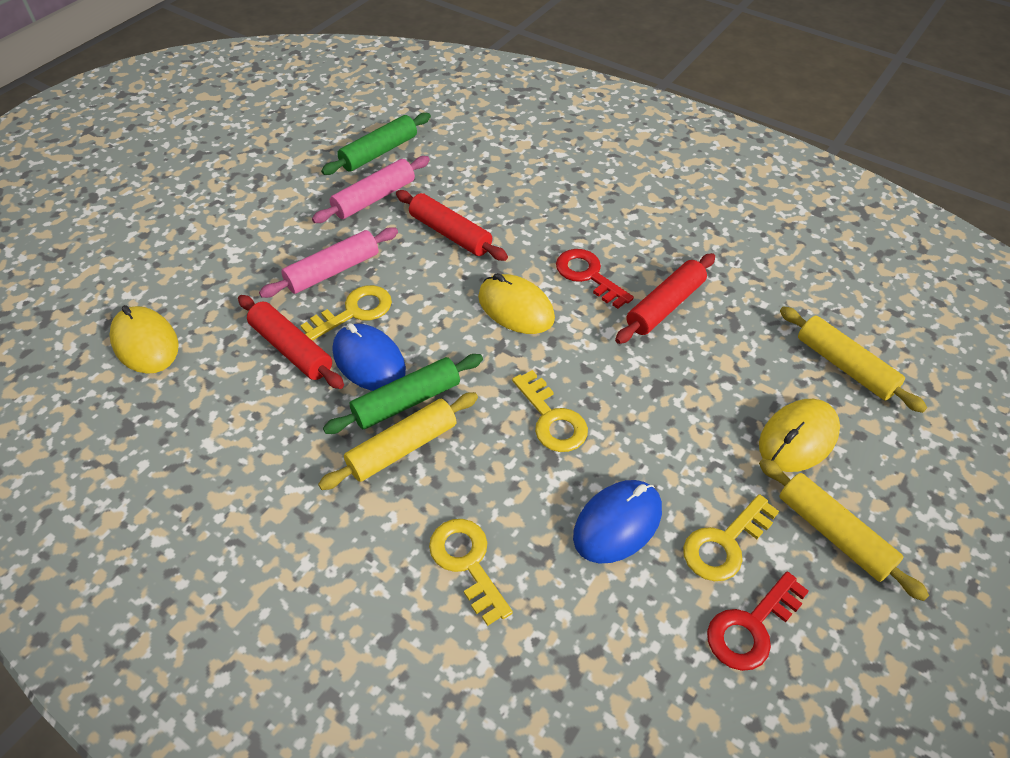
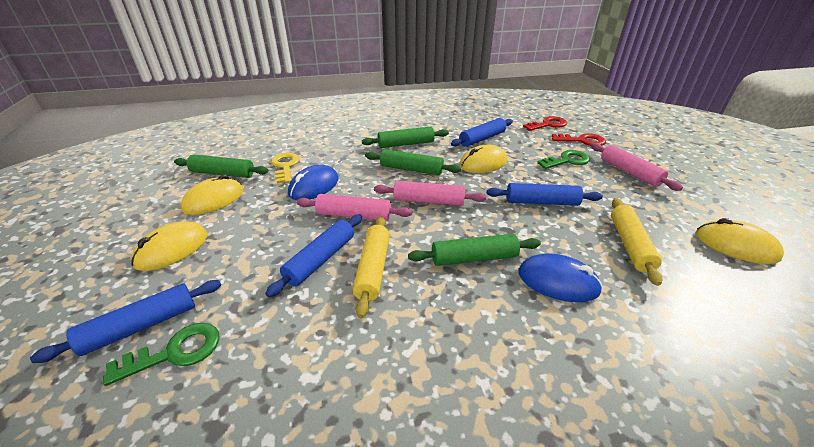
blue rolling pin: none = 0 -> [30,280,221,363] [265,214,362,297] [451,118,513,147] [487,183,603,206] = 4
green key: none = 0 -> [103,323,219,386] [537,150,590,169] = 2
green rolling pin: [321,112,431,175] [323,354,483,434] = 2 -> [174,155,269,178] [362,126,449,148] [365,149,461,175] [408,234,541,266] = 4
pink rolling pin: [259,227,398,298] [312,156,430,223] = 2 -> [296,194,412,221] [374,181,487,206] [591,143,683,191] = 3
red rolling pin: [238,295,344,389] [396,190,508,261] [615,253,715,344] = 3 -> none = 0
yellow key: [300,285,392,341] [429,519,513,626] [512,370,588,452] [683,494,779,581] = 4 -> [271,153,300,184] = 1
yellow mouse: [109,305,179,374] [478,273,555,334] [759,399,840,472] = 3 -> [131,221,207,271] [181,174,243,215] [459,145,507,173] [696,218,784,264] = 4
yellow rolling pin: [318,392,478,490] [759,458,929,601] [780,306,927,413] = 3 -> [353,216,390,318] [611,198,663,286] = 2

